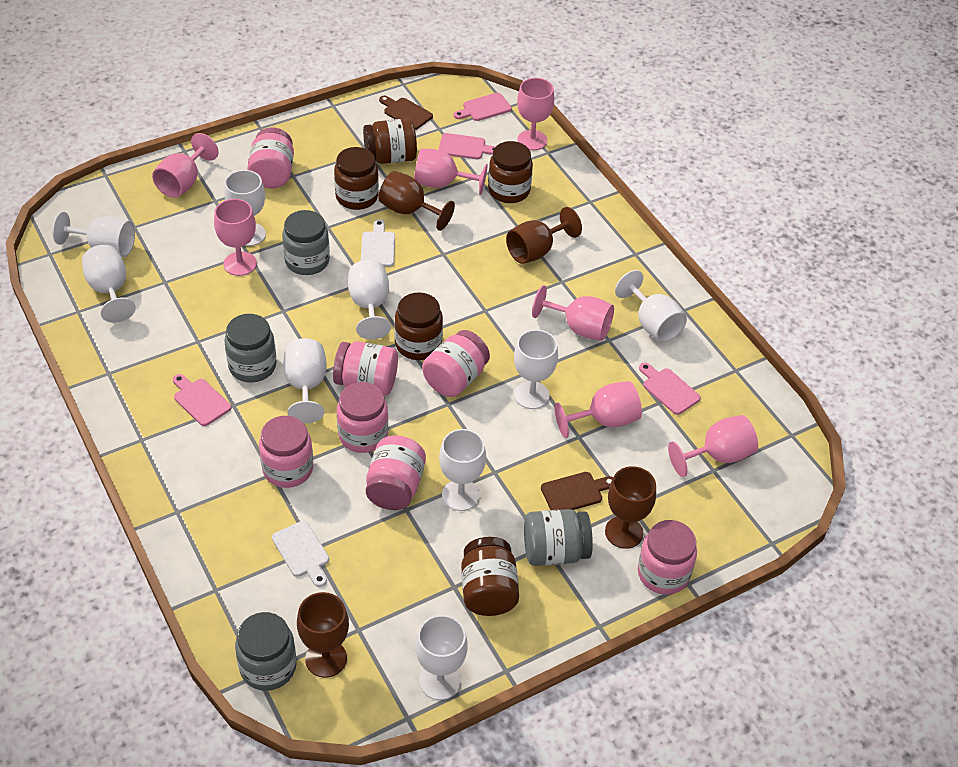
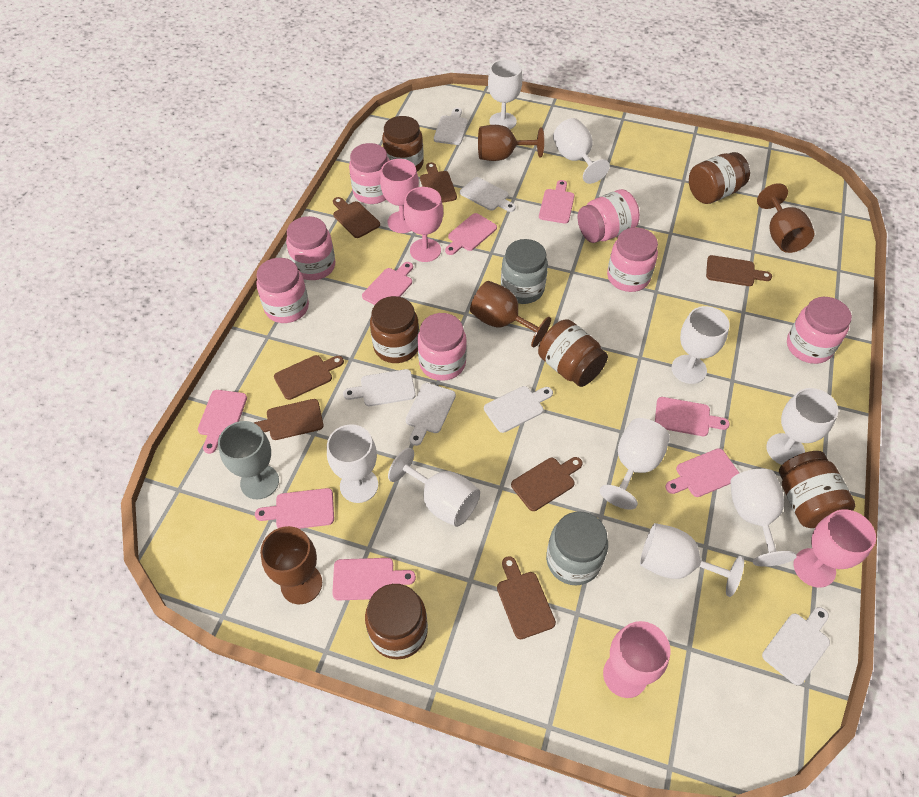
brown cutting board: [379,96,433,130] [541,472,613,510] = 2 -> [254,399,324,440] [274,355,344,400] [333,197,380,238] [420,162,457,203] [497,556,556,639] [511,457,583,511] [706,255,772,286] = 7
brown jar: [334,147,379,210] [363,119,417,164] [394,293,443,360] [461,537,519,616] [488,141,533,203] = 5 -> [365,584,428,659] [370,296,419,363] [382,116,424,172] [538,319,608,387] [689,152,750,204] [779,451,855,528] = 6
grey goblet: none = 0 -> [218,421,279,499] = 1
grey jar: [224,314,277,382] [235,612,297,691] [282,210,330,275] [524,509,593,566] = 4 -> [501,239,548,304] [546,512,608,586] = 2
pink cutting board: [173,374,231,426] [438,133,496,159] [453,93,512,121] [639,362,701,415] = 4 -> [198,390,247,454] [255,488,334,529] [332,558,416,601] [362,262,413,305] [445,213,497,255] [539,180,574,224] [655,397,730,436] [665,448,739,497] = 8
pink goblet: [152,133,219,198] [214,199,257,276] [414,148,488,195] [517,78,554,150] [532,285,614,341] [554,381,642,438] [668,415,758,477] = 7 -> [380,159,419,233] [404,187,443,262] [603,621,670,698] [794,509,876,588] = 4
white cutting board: [272,521,329,587] [361,219,395,267] = 2 -> [343,369,416,406] [406,383,456,446] [434,108,468,145] [460,177,516,212] [484,386,553,433] [762,607,830,685] = 6

